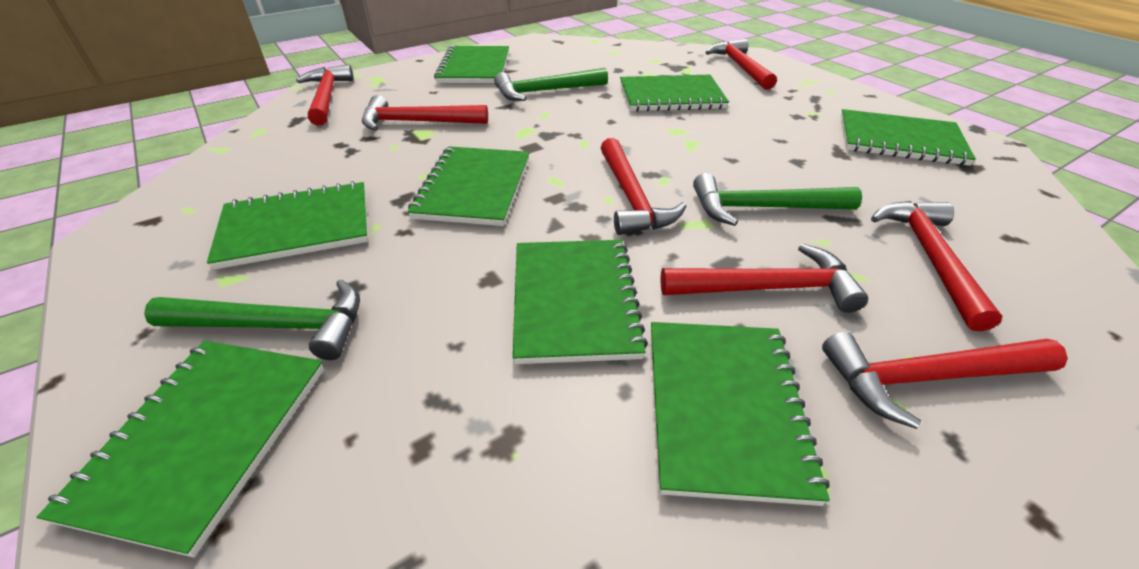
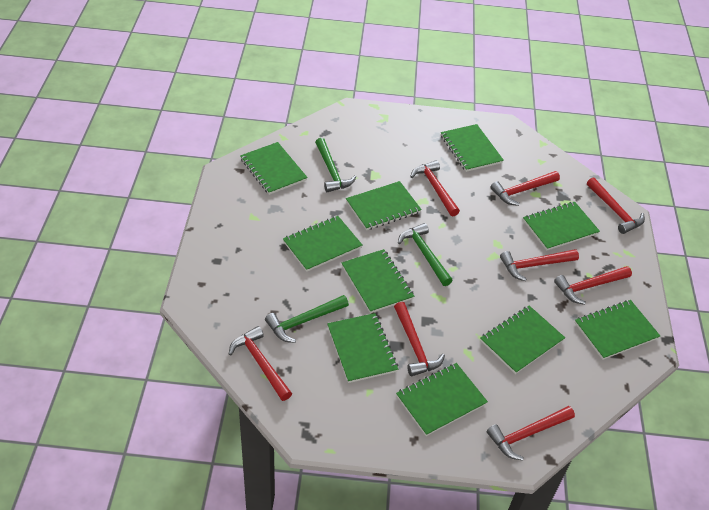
green notebook: [37,341,324,557] [207,181,368,270] [407,146,530,226] [434,46,509,83] [513,240,648,364] [620,75,729,112] [651,322,830,506] [841,109,976,166] = 8 -> [240,142,308,195] [283,216,362,272] [327,313,398,383] [342,249,414,313] [346,181,422,230] [396,363,488,436] [441,124,504,172] [480,306,565,374] [523,202,600,251] [575,300,660,360] = 10
red hammer: [296,64,354,126] [362,95,488,131] [601,138,686,235] [660,244,868,313] [705,39,777,90] [822,332,1068,429] [871,201,1002,331] = 7 -> [229,326,292,401] [394,302,445,376] [410,160,460,217] [487,406,575,461] [490,171,560,206] [500,249,579,281] [554,266,632,305] [587,177,645,234] = 8

